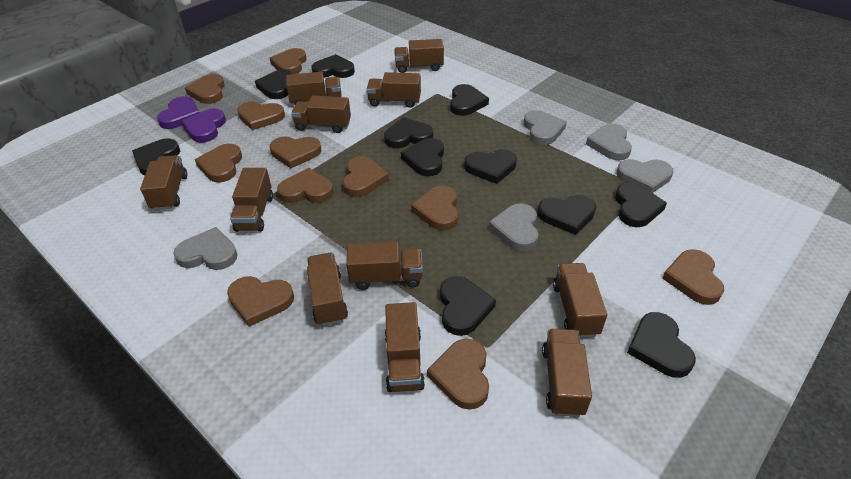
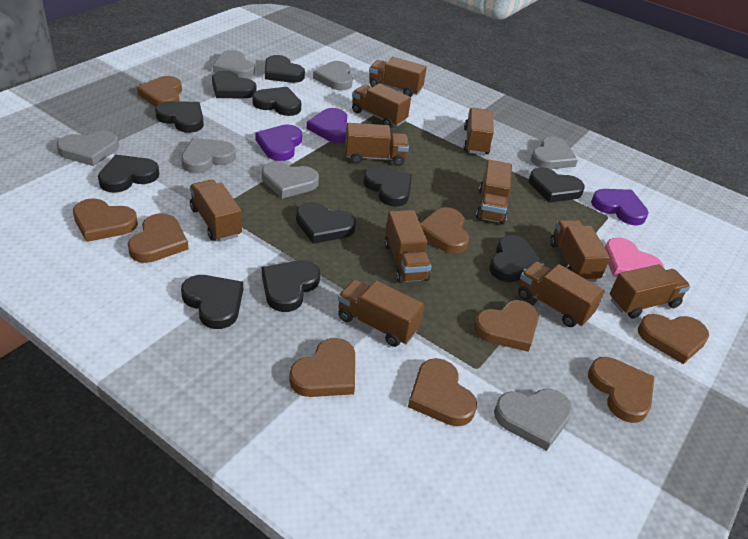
brown heart: [185,74,225,104] [195,144,242,183] [227,276,294,326] [237,101,285,130] [270,48,306,74] [270,136,321,168] [277,168,333,203] [343,156,389,197] [411,185,459,231] [427,339,489,410] [662,249,724,305] = 11 -> [73,198,138,242] [128,213,189,263] [137,76,182,107] [289,338,355,397] [408,358,477,426] [420,207,469,254] [474,300,539,352] [588,357,654,423] [638,314,709,364] = 9
grey heart: [173,227,238,270] [488,203,539,251] [524,110,567,145] [586,124,632,160] [616,159,673,193] = 5 -> [57,131,119,166] [181,138,236,173] [213,50,255,79] [262,161,319,199] [313,61,353,90] [494,389,573,451] [531,137,578,169] = 7
pink heart: none = 0 -> [605,237,664,277] = 1
purple heart: [157,97,200,129] [182,108,226,143] = 2 -> [255,124,302,161] [307,108,347,143] [591,189,649,225] = 3

